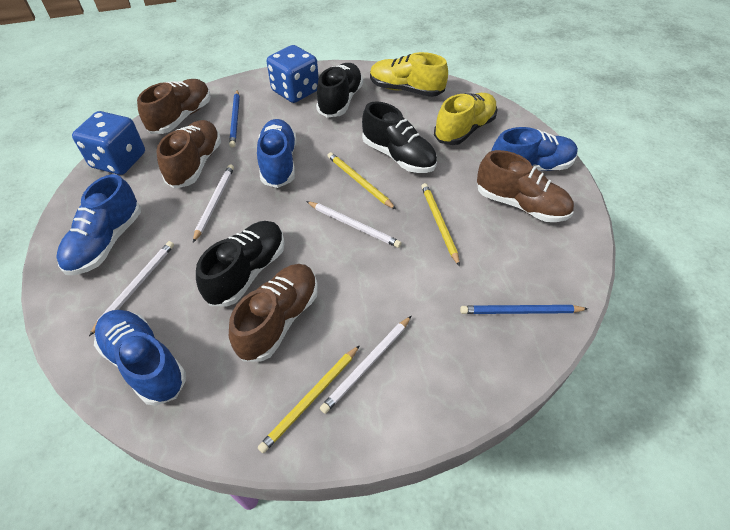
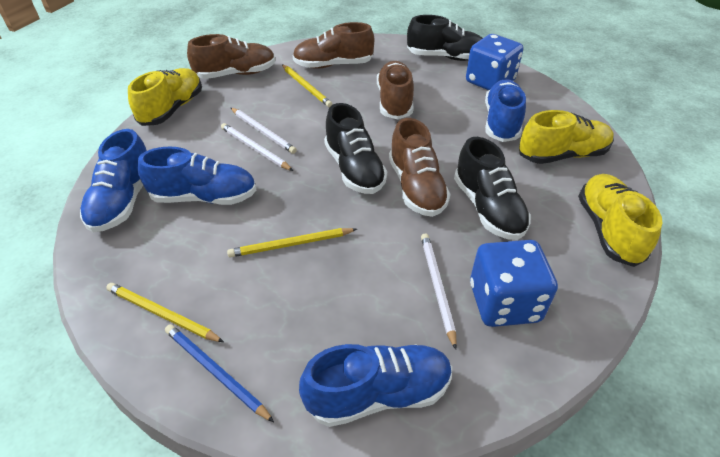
blue pencil: [229,90,240,148] [460,305,588,314] = 2 -> [165,324,274,422] = 1
white pencil: [89,241,174,336] [193,164,234,243] [306,201,401,248] [320,316,411,414] = 4 -> [221,123,293,171] [231,108,297,154] [421,233,457,350] = 3
yellow shoe: [370,52,448,97] [434,93,498,145] = 2 -> [128,68,202,126] [519,110,614,164] [578,174,663,267] = 3

